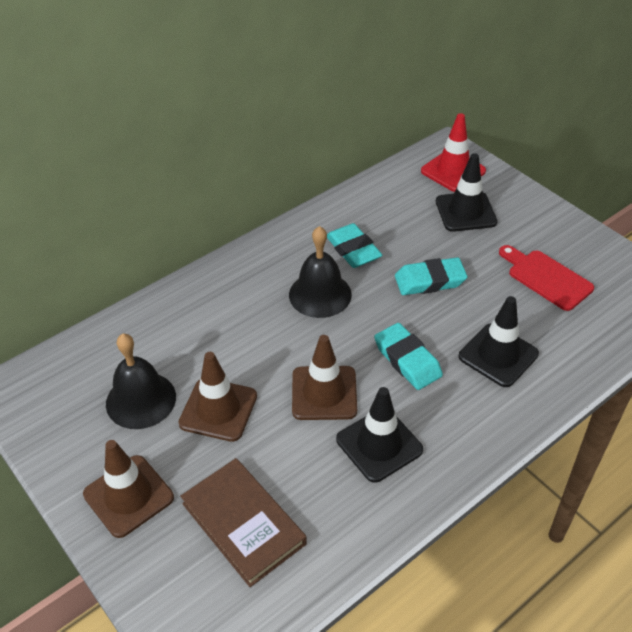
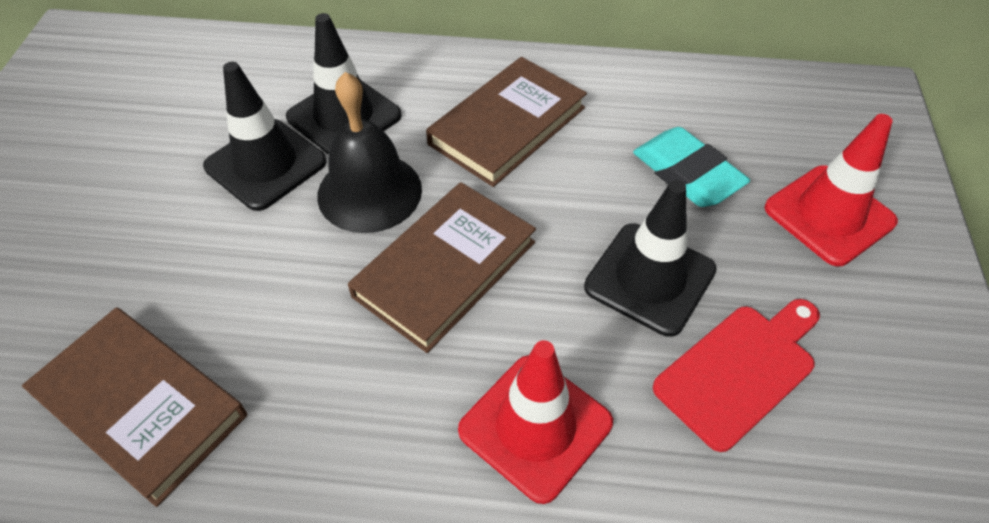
black bell: [106,334,176,429] [289,226,352,318] = 2 -> [317,72,422,233] = 1
brown book: [180,458,307,587] = 1 -> [22,307,247,507] [348,182,536,353] [426,57,587,187] = 3
brown traffic cone: [83,440,174,538] [178,352,257,442] [292,335,357,420] = 3 -> none = 0
red traffic cone: [421,113,486,192] = 1 -> [458,340,613,504] [764,114,898,266] = 2
turquoise eraser: [327,223,383,268] [374,323,443,390] [395,257,467,295] = 3 -> [633,127,750,207] = 1

